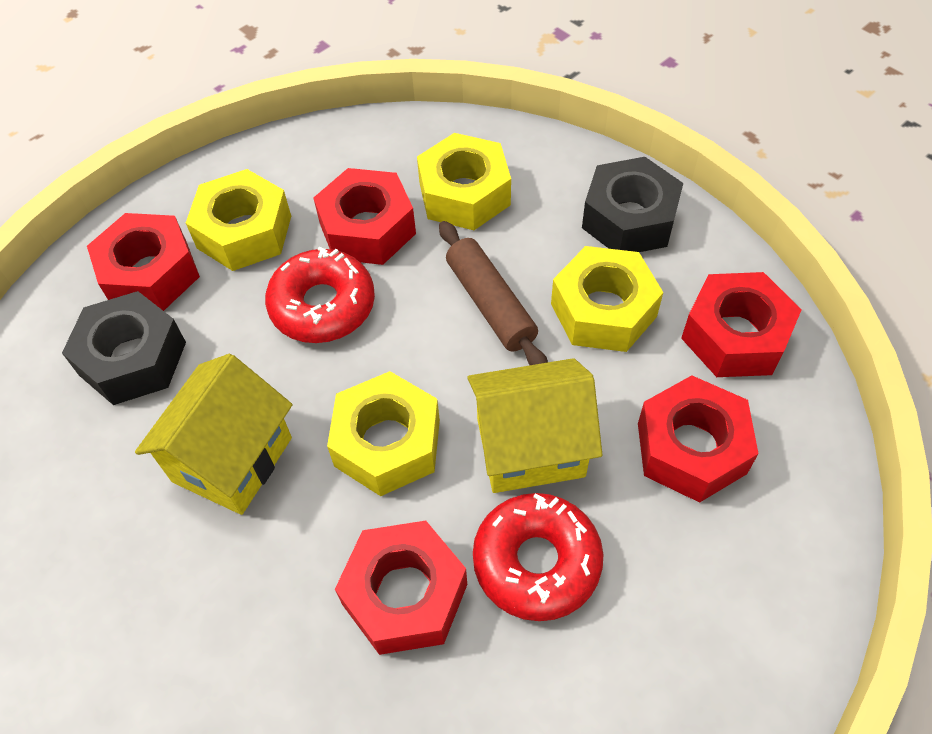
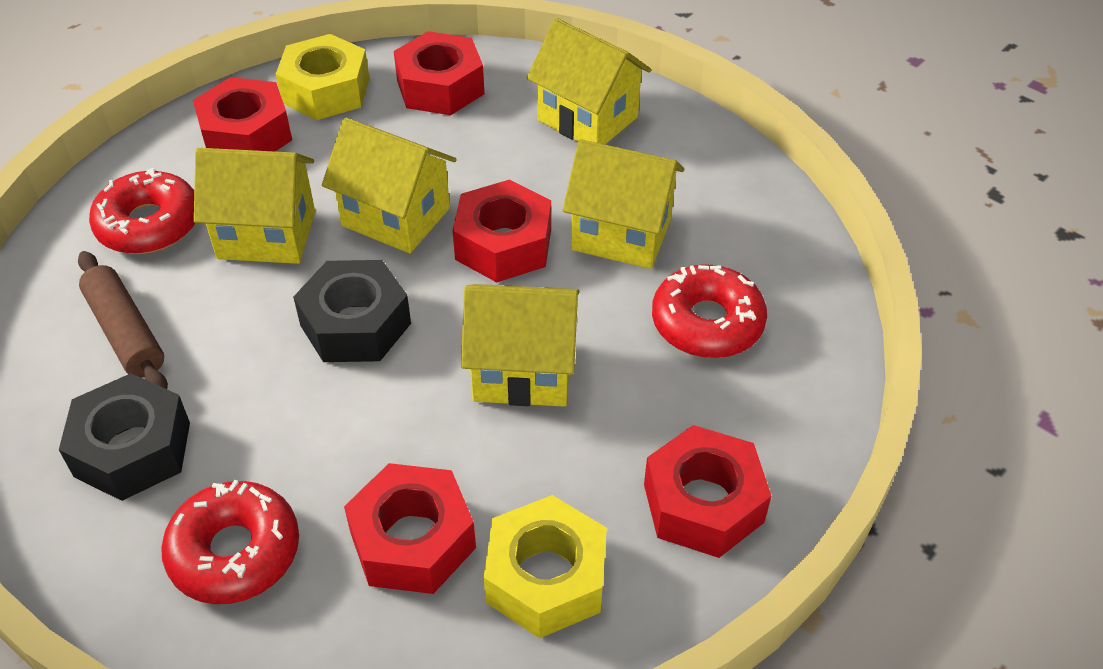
red donut: [265,247,375,343] [473,493,603,621] = 2 -> [89,168,195,254] [161,480,299,604] [652,264,767,358] = 3
yellow house: [135,354,292,515] [467,358,602,493] = 2 -> [194,148,315,264] [322,118,457,253] [461,284,580,407] [527,18,651,145] [563,139,684,269] = 5
yellow nut: [186,169,291,271] [327,371,440,496] [417,133,511,230] [551,246,663,352] = 4 -> [276,34,369,120] [484,495,607,638] = 2

